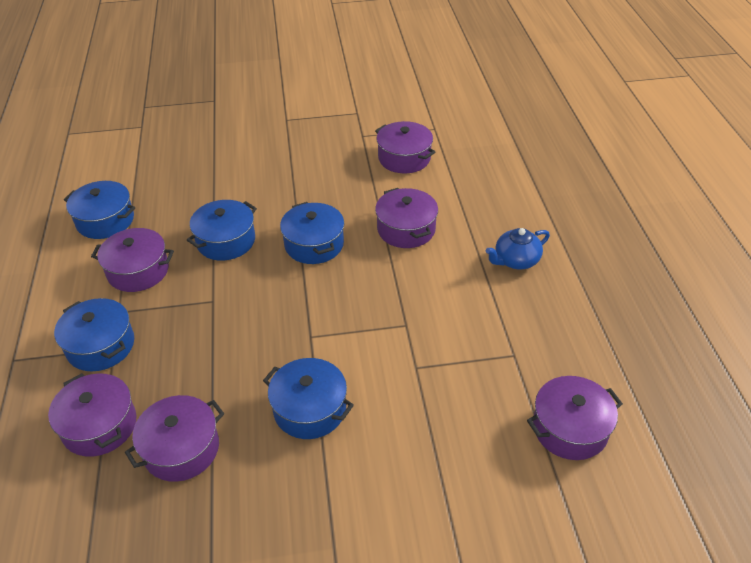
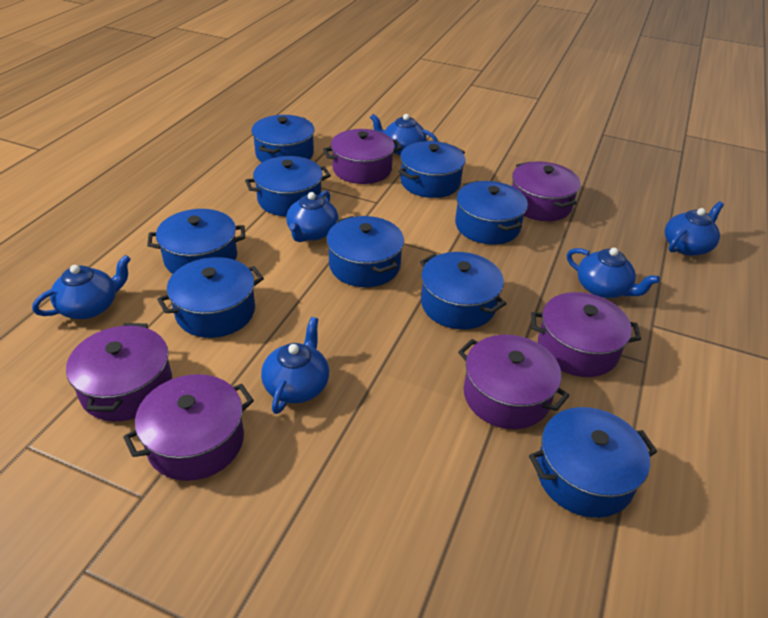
blue pot: [54,298,134,371] [64,181,135,239] [187,200,257,261] [263,358,354,439] [280,202,344,264] = 5 -> [147,209,245,274] [157,257,264,338] [245,156,331,216] [252,115,315,162] [326,216,404,287] [398,141,466,198] [420,252,507,329] [455,181,528,245] [529,407,657,518] = 9
blue teapot: [486,228,550,269] = 1 -> [32,255,131,319] [261,317,329,414] [286,190,338,242] [370,114,438,155] [567,248,660,298] [665,202,724,256] = 6

